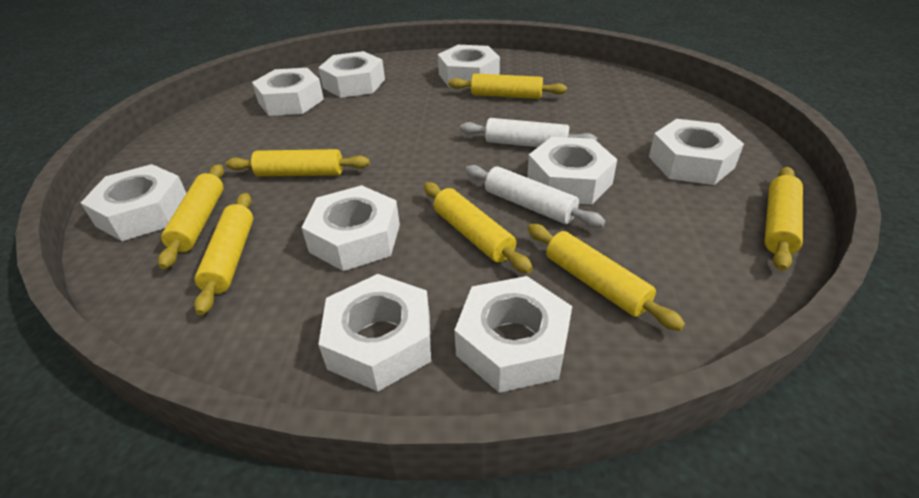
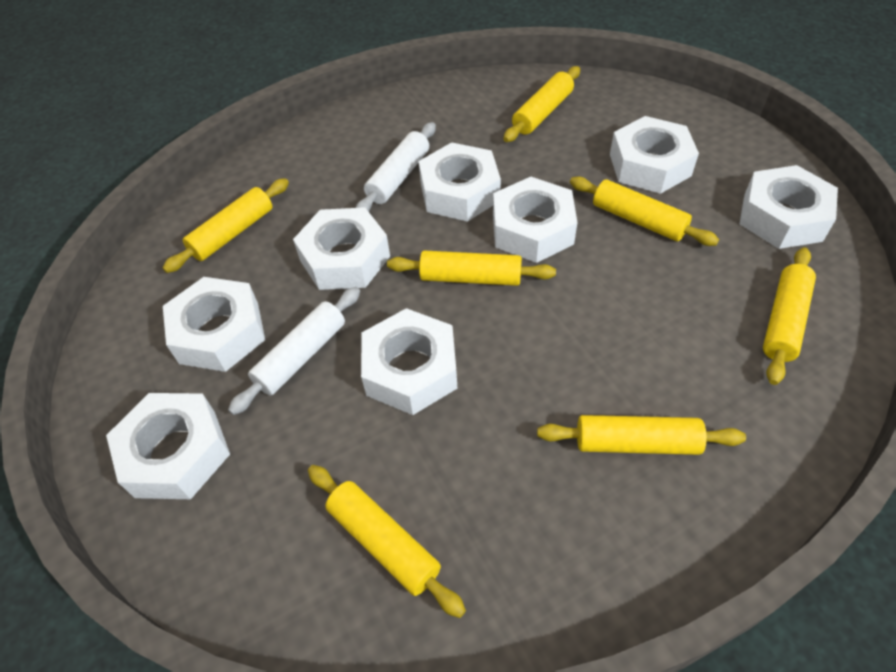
white nut: [81,164,186,241] [252,68,324,116] [301,185,400,271] [318,51,385,98] [318,274,431,392] [438,45,500,88] [454,276,572,393] [527,137,617,205] [649,119,744,185] = 9 -> [106,393,230,499] [163,277,265,372] [293,207,390,290] [361,308,458,415] [419,142,501,222] [493,177,577,263] [610,116,699,194] [740,165,838,249] = 8

